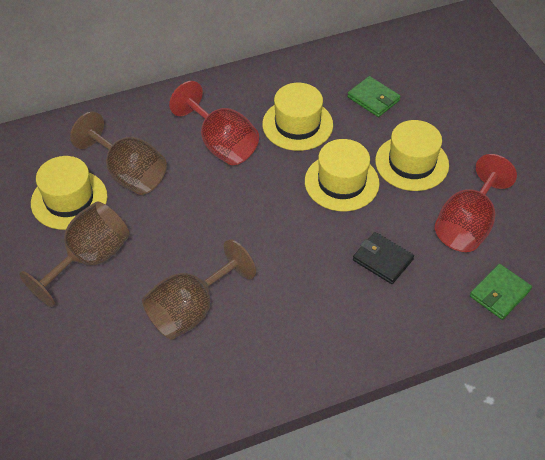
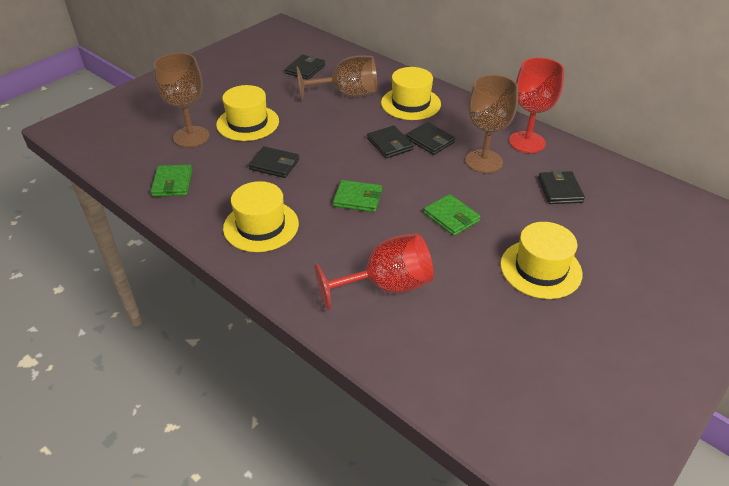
black wallet: [353,232,414,284] = 1 -> [248,146,299,178] [285,55,325,80] [367,125,414,158] [406,122,455,155] [538,170,585,204] = 5
green wallet: [347,76,401,117] [470,264,532,320] = 2 -> [151,165,193,197] [333,180,382,212] [424,194,481,236] = 3

